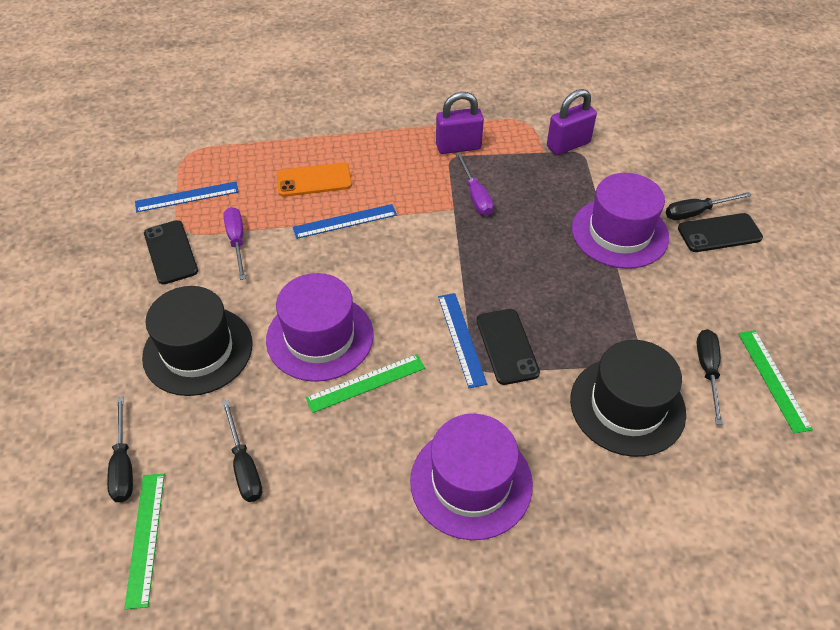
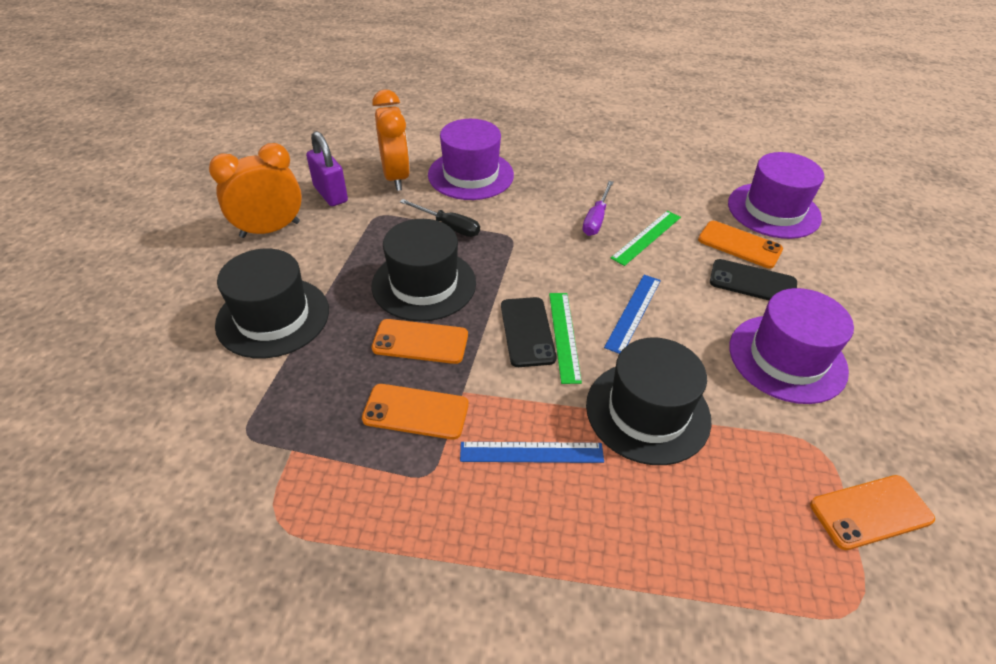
black hat: [142,286,253,396] [570,340,686,457] = 2 -> [215,248,329,359] [372,219,476,321] [586,338,711,465] = 3
black phone: [144,220,198,285] [477,309,540,385] [678,213,763,252] = 3 -> [501,297,556,367] [710,259,797,300] = 2
black screwdriver: [107,397,133,502] [222,400,262,502] [666,192,752,220] [697,329,723,425] = 4 -> [400,199,480,237] = 1
blue ruler: [135,181,239,212] [293,204,397,239] [438,293,487,388] = 3 -> [460,442,604,463] [604,275,661,354] = 2
green ruler: [124,474,165,609] [306,354,425,413] [738,330,813,434] = 3 -> [549,293,582,384] [611,211,681,266] = 2
orange clock: none = 0 -> [209,143,302,238] [372,89,410,191] = 2
orange phone: [277,163,352,197] = 1 -> [362,384,469,440] [372,319,468,364] [698,221,783,268] [810,475,935,550] = 4
purple padlock: [436,92,484,154] [547,89,597,155] = 2 -> [306,131,348,206] = 1
purple screwdriver: [223,207,246,280] [456,152,494,216] = 2 -> [582,181,614,236] = 1

